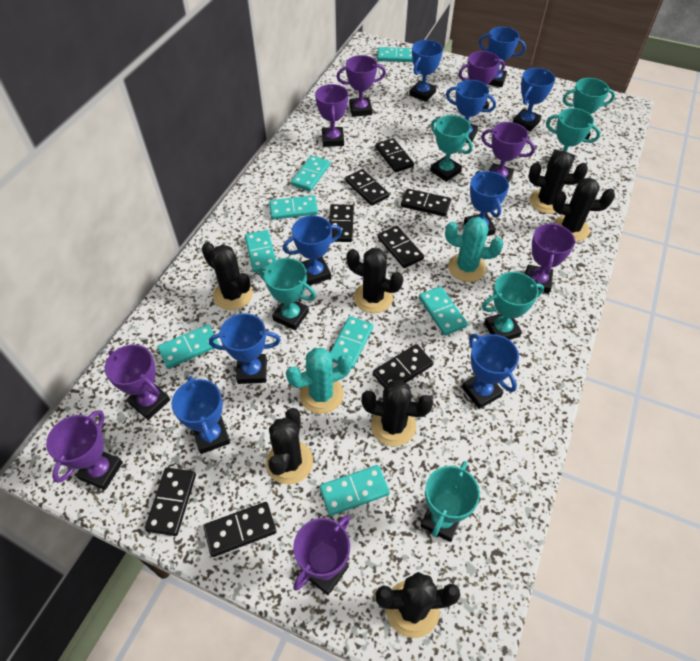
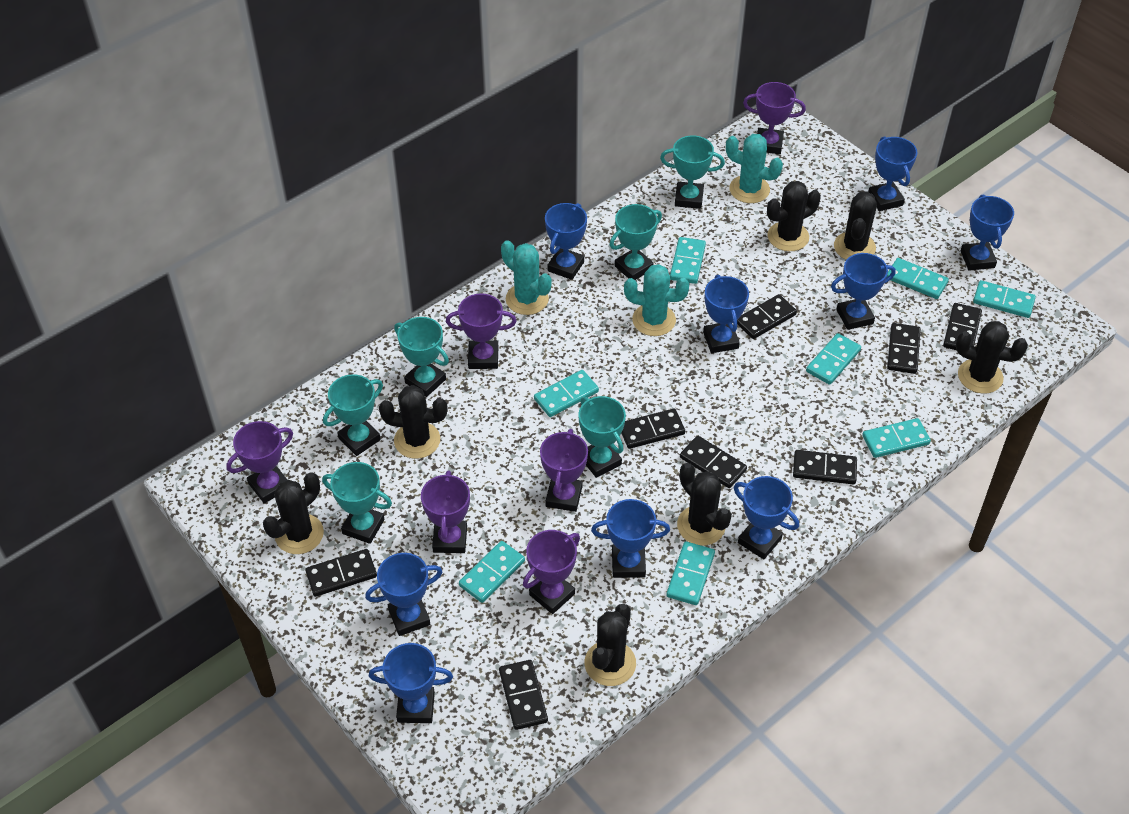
purple trophy: [46,410,123,490] [104,345,170,420] [293,515,350,595] [315,84,348,147] [337,55,386,117] [458,51,505,109] [481,122,535,183] [525,223,575,294] = 8 -> [226,421,293,503] [421,471,470,553] [446,293,517,369] [523,530,580,614] [540,429,588,512] [743,82,806,154] = 6
turquoise cactus: [286,348,352,414] [445,217,503,282] = 2 -> [501,240,552,315] [624,264,690,336] [726,134,783,203] = 3

